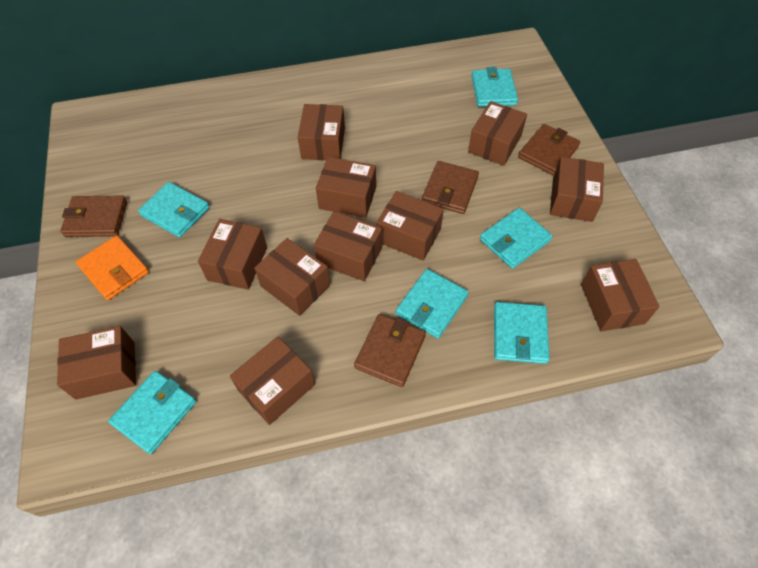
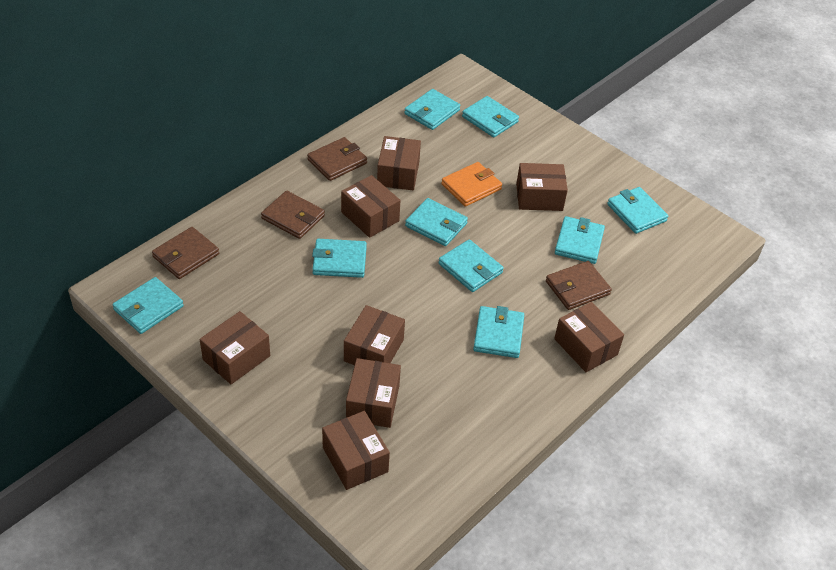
brown box: [57,326,136,400] [198,219,267,290] [230,337,315,425] [254,238,330,316] [298,104,345,160] [314,211,382,281] [316,157,376,218] [377,191,444,261] [468,101,527,166] [550,157,604,222] [581,259,660,331] = 11 -> [200,311,270,384] [322,411,390,490] [341,175,401,238] [344,305,405,365] [346,358,401,428] [377,136,421,190] [516,163,568,211] [554,302,624,372] = 8
turquoise wallet: [108,371,196,454] [138,182,209,238] [396,269,468,338] [471,67,518,107] [480,208,552,269] [494,302,550,364] = 6 -> [113,277,184,334] [312,239,367,278] [404,89,460,130] [405,198,468,246] [438,239,504,292] [462,96,519,137] [473,306,524,358] [555,216,605,264] [607,187,668,234] = 9

